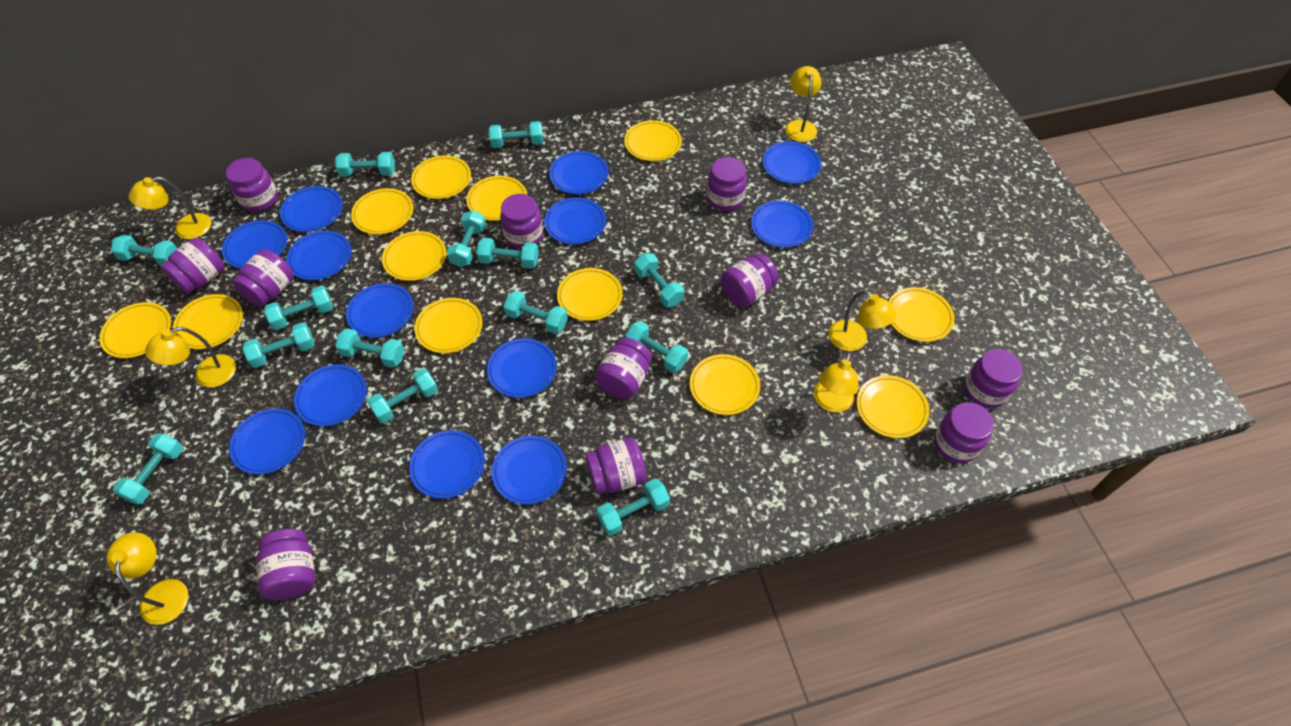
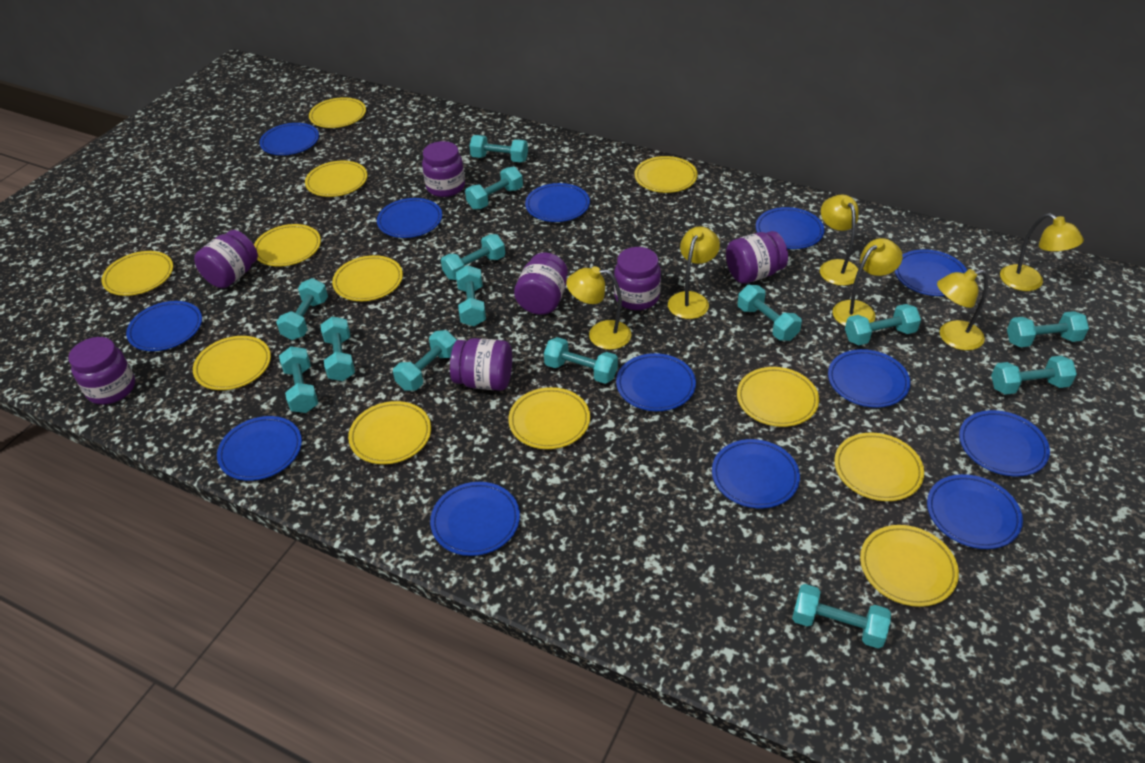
purple jar: [160,238,225,294] [226,158,278,212] [232,250,294,307] [256,529,315,600] [500,194,543,249] [585,438,647,494] [595,338,652,399] [707,157,747,211] [721,253,778,308] [934,402,994,463] [964,349,1023,408] = 11 -> [68,337,135,405] [194,230,258,288] [422,141,465,197] [450,338,512,391] [514,252,568,315] [614,247,661,310] [726,231,788,284] = 7

